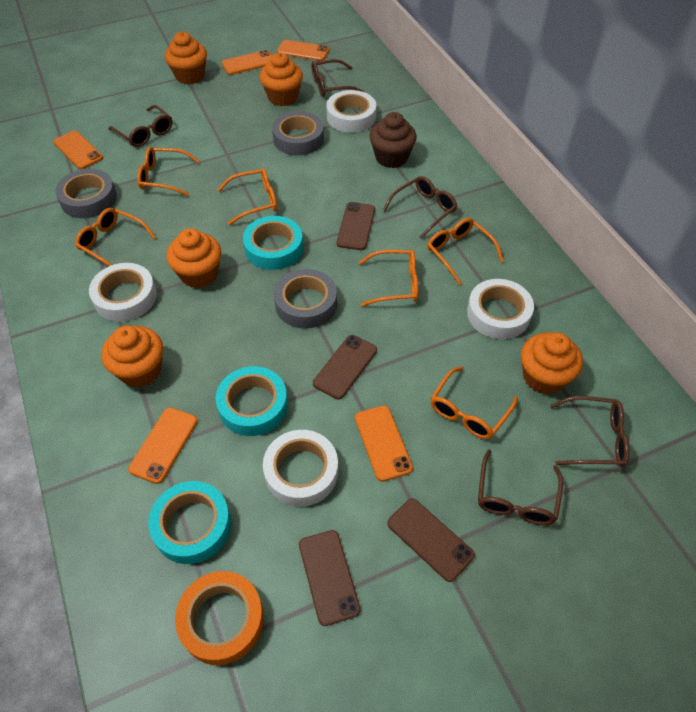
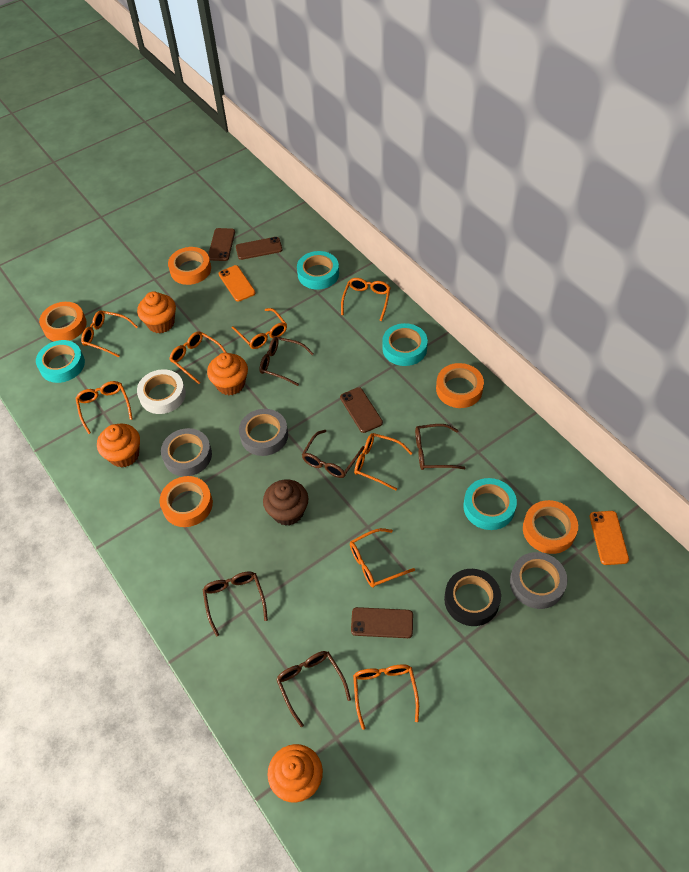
black tape: none = 0 -> [444,569,501,626] = 1
orange cupcake: [101,325,163,387] [165,32,207,85] [166,228,221,288] [260,52,303,106] [521,332,583,394] = 5 -> [97,423,140,468] [137,291,176,334] [207,353,248,395] [267,744,323,803] = 4
orange glasses: [75,208,157,266] [137,147,200,196] [218,168,277,225] [359,250,418,307] [427,218,504,285] [431,367,518,439] = 6 -> [75,381,133,434] [81,311,138,357] [169,331,227,384] [232,308,287,349] [341,278,391,321] [350,528,415,588] [353,664,419,730] [354,433,412,491] = 8
orange phone: [53,131,103,169] [128,407,198,484] [222,50,272,75] [277,40,329,61] [355,405,413,482] = 5 -> [218,265,256,302] [589,511,629,565] = 2
orange tape: [175,571,264,665] = 1 -> [39,302,87,341] [160,476,213,527] [168,247,211,285] [436,363,484,408] [523,500,578,554] = 5
turquoise tape: [148,481,231,564] [216,366,288,436] [243,216,303,270] = 3 -> [36,340,85,383] [297,251,339,289] [382,323,428,366] [463,478,517,530] = 4
white tape: [89,263,157,322] [263,430,338,507] [326,90,376,133] [467,279,534,339] = 4 -> [137,369,186,414] = 1

